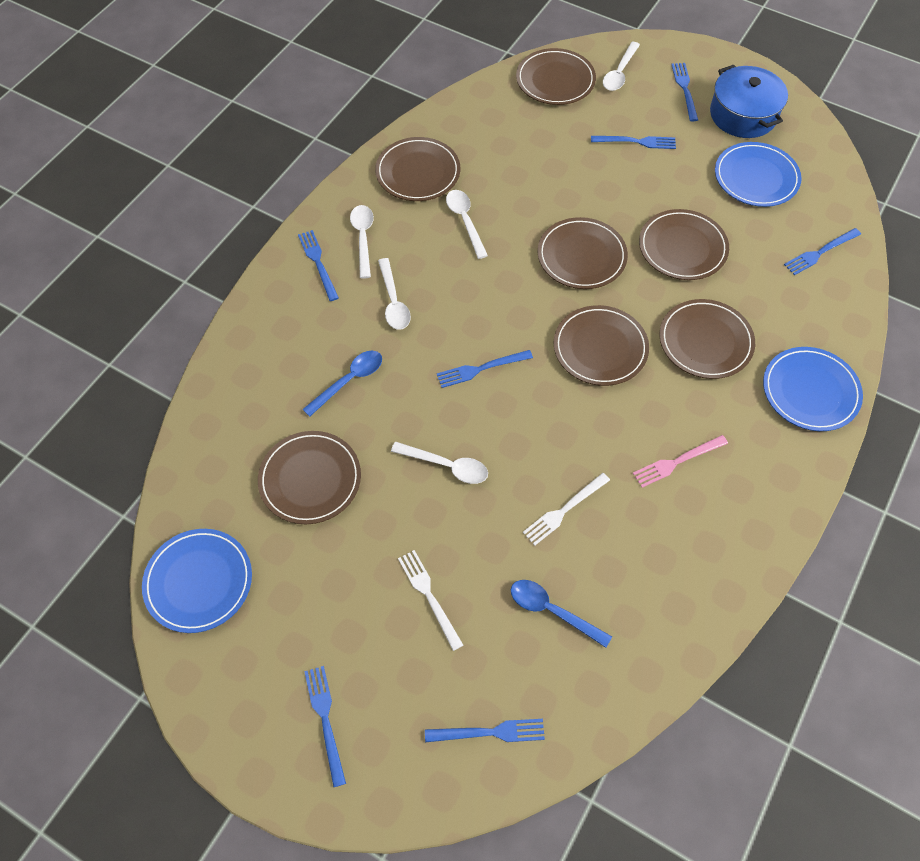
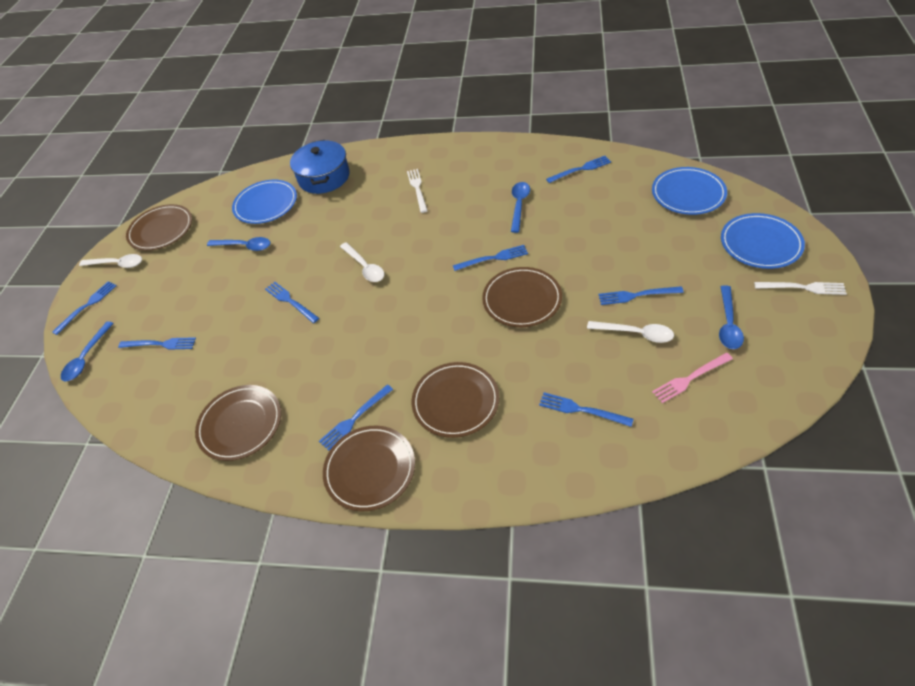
blue fork: [298,230,339,301] [304,666,346,787] [425,719,545,742] [437,350,533,388] [591,136,676,149] [671,63,698,122] [784,228,861,275] = 7 -> [52,281,117,335] [118,337,196,350] [265,282,319,323] [319,384,393,451] [453,245,528,271] [539,392,633,427] [546,156,611,183] [598,286,684,305] = 8
blue spoon: [302,351,382,417] [511,580,612,648] = 2 -> [61,321,114,381] [207,237,271,251] [511,182,530,233] [719,285,744,349] = 4
brown plate: [258,431,361,524] [375,137,460,201] [516,48,596,105] [538,217,628,289] [554,305,649,386] [639,209,729,280] [659,299,755,379] = 7 -> [126,204,192,251] [195,385,281,461] [323,426,415,511] [412,362,499,438] [482,267,562,327] = 5
white spoon: [350,205,374,279] [378,258,411,330] [391,442,488,484] [446,190,488,259] [603,42,640,91] = 5 -> [79,254,142,268] [340,242,384,282] [587,321,674,343] = 3

